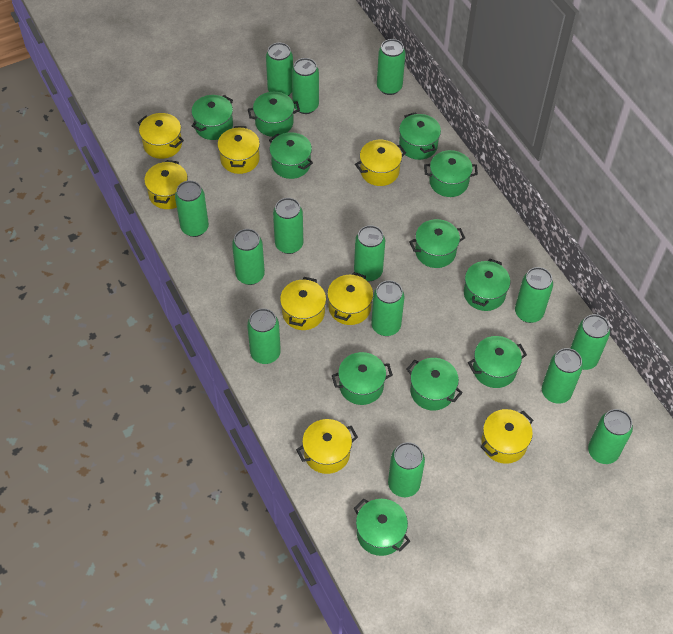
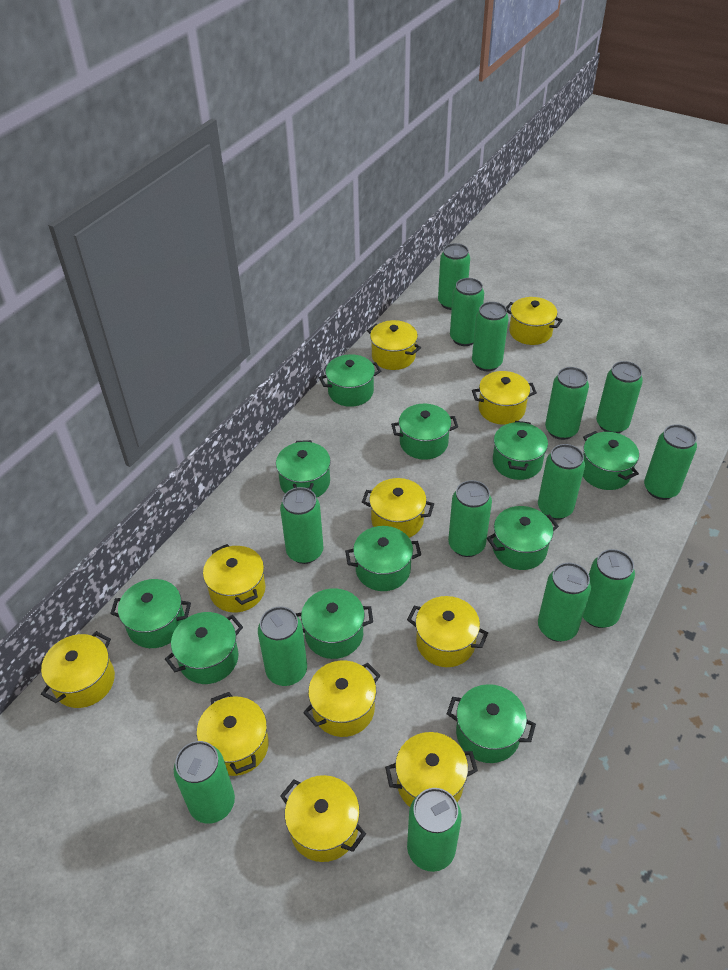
yellow pot: [138,113,184,159] [144,160,188,209] [218,126,260,174] [280,277,326,330] [296,419,358,474] [327,272,373,325] [355,140,406,186] [481,409,533,464] = 8 -> [41,631,115,708] [197,692,269,776] [203,544,266,612] [280,775,366,862] [303,660,381,737] [362,478,434,538] [367,320,421,370] [385,732,478,807] [407,596,488,667] [472,371,537,425] [506,297,563,345] = 11

